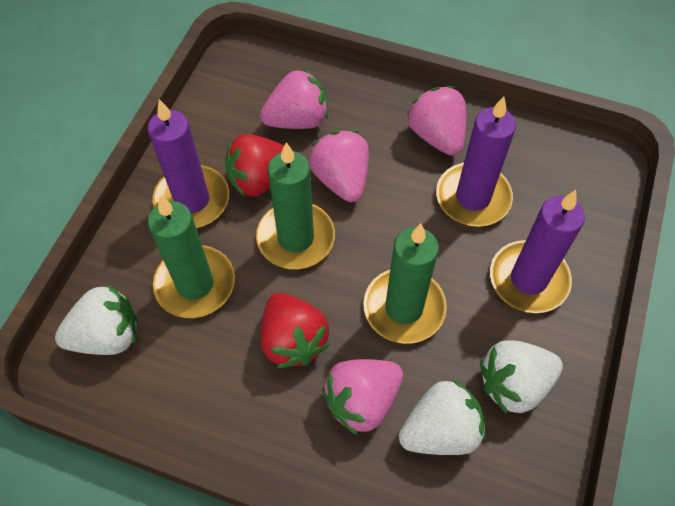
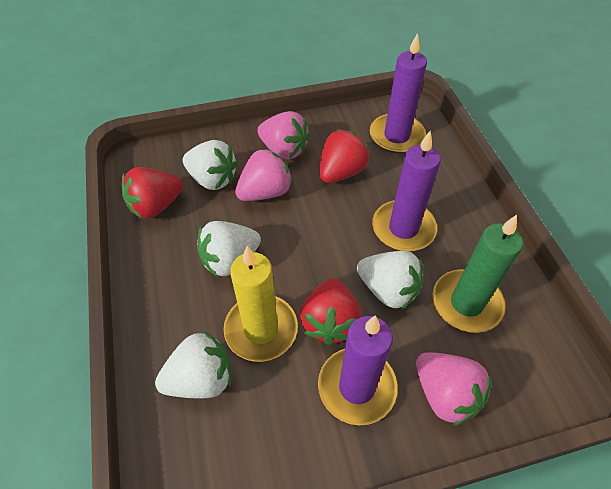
green candle: [148,196,235,318] [256,142,335,269] [363,224,447,344] = 3 -> [433,215,523,333] = 1
pink strawberry: [260,68,328,129] [309,130,369,202] [322,359,403,435] [407,86,466,156] = 4 -> [235,148,293,201] [257,111,310,160] [416,352,492,426] = 3
red strawberry: [225,134,284,197] [261,293,330,368] = 2 -> [122,167,183,219] [300,278,362,345] [319,129,370,183] = 3
white strawberry: [55,285,138,355] [399,379,485,455] [480,340,563,414] = 3 -> [155,331,231,398] [183,140,238,190] [197,221,261,277] [357,251,423,310] = 4
yellow candle: none = 0 -> [223,246,298,362] = 1

